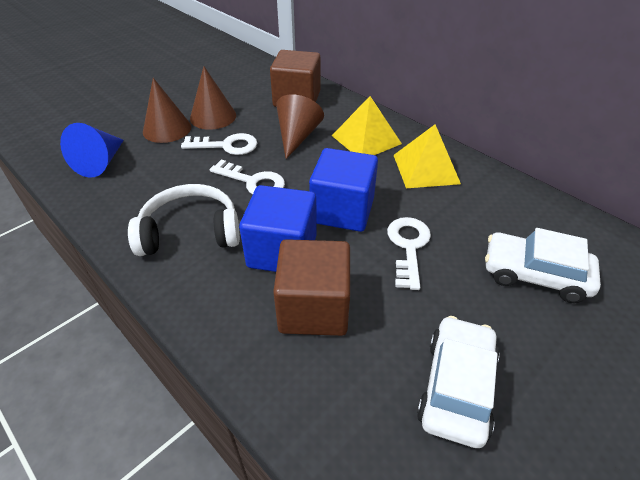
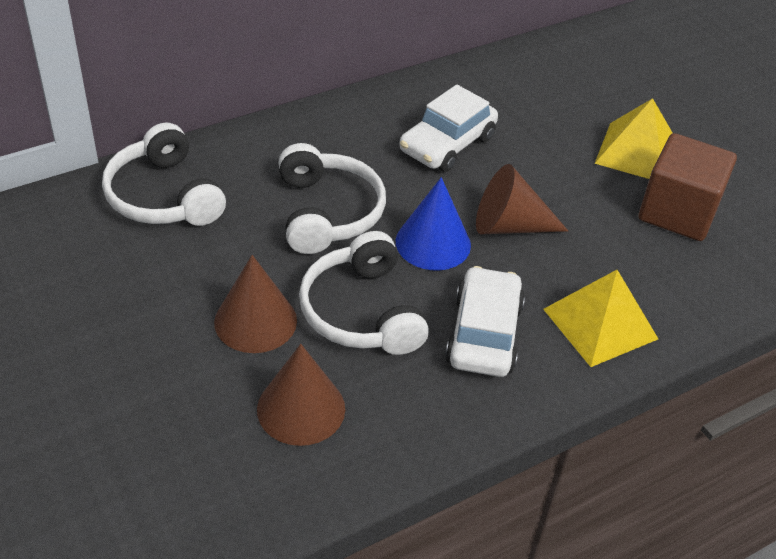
blue cube: [239,185,317,272] [309,148,378,232] = 2 -> none = 0
brown cube: [270,50,320,107] [273,239,350,336] = 2 -> [639,133,737,241] = 1
white headphones: [128,184,240,256] = 1 -> [102,123,226,226] [278,143,386,254] [299,231,429,355] = 3
white key: [181,133,257,155] [210,160,285,195] [387,217,431,290] = 3 -> none = 0

